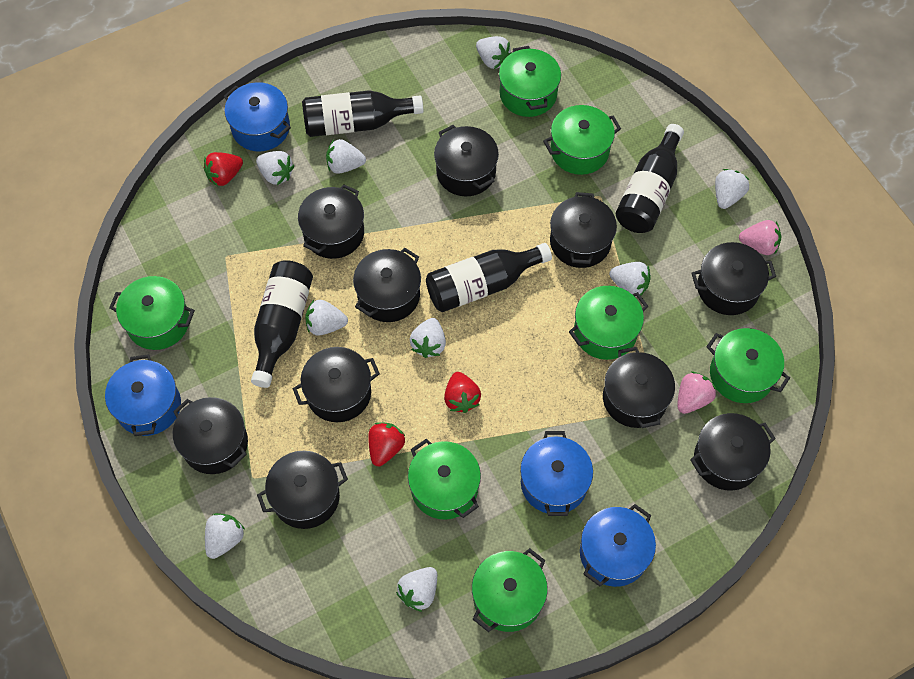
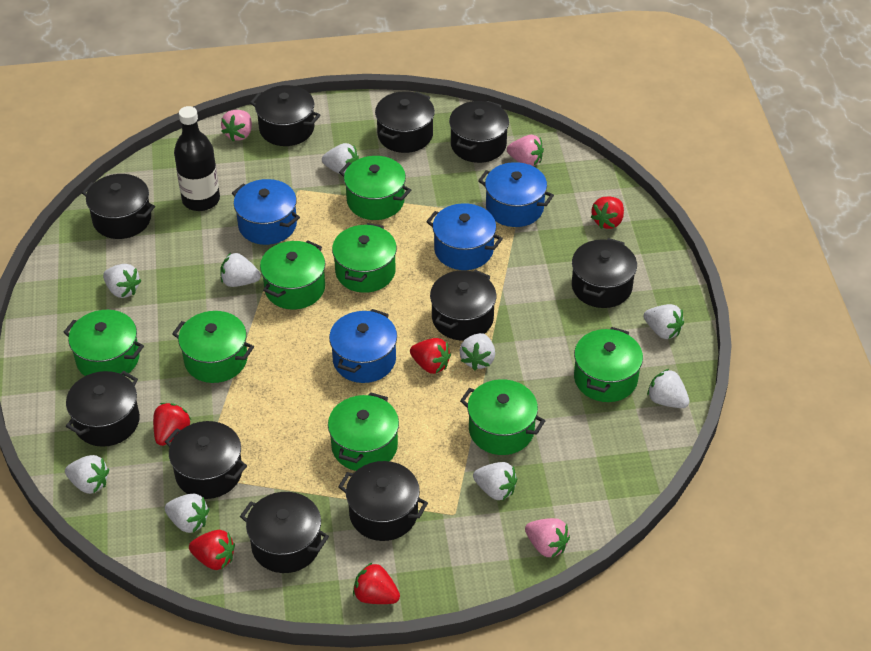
black bottle: [251,260,313,388] [302,90,423,137] [426,243,552,312] [616,124,684,233] = 4 -> [174,106,220,211] = 1
green pot: [109,276,195,350] [408,439,481,519] [472,548,548,632] [499,46,561,117] [543,105,621,175] [569,286,648,360] [706,328,790,403] = 7 -> [63,310,144,376] [172,311,254,383] [260,240,325,310] [328,392,399,471] [332,223,397,293] [339,156,411,220] [460,379,545,455] [574,327,643,402] = 8
pink strawberry: [677,372,716,414] [739,220,781,255] = 2 -> [221,110,252,141] [507,135,544,166] [525,518,570,558] = 3
red strawberry: [204,152,243,186] [368,422,405,466] [444,372,481,413] = 3 -> [153,403,191,446] [189,530,235,570] [353,563,400,604] [410,338,451,374] [591,196,624,229] = 5

